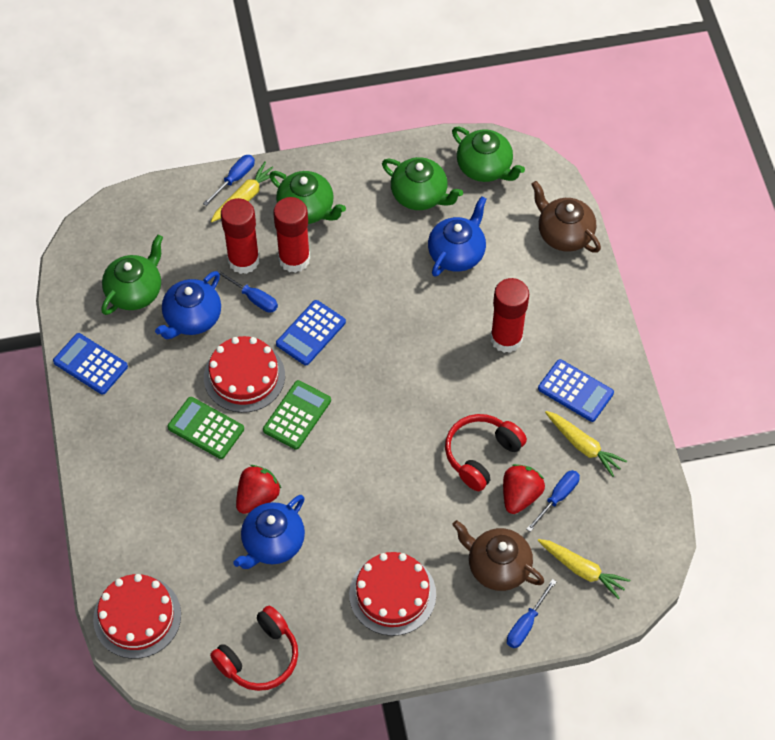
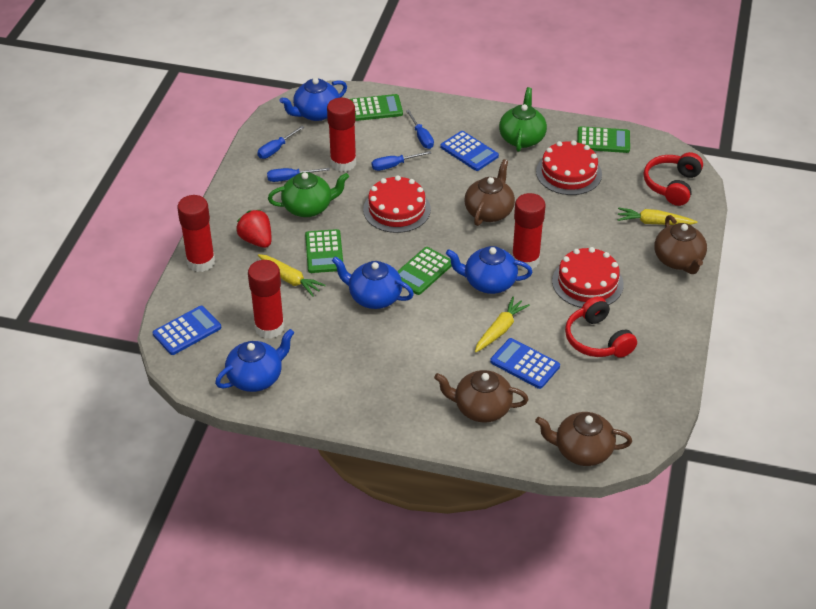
blue teapot: [155,271,221,339] [233,495,305,569] [428,196,487,277] = 3 -> [215,329,295,392] [280,78,347,121] [332,256,414,309] [446,246,532,294] = 4
brown teapot: [452,520,544,591] [531,181,601,253] = 2 -> [434,370,528,423] [464,159,515,226] [535,412,632,466] [654,215,707,274] = 4
green calculator: [168,397,244,459] [263,380,331,450] = 2 -> [305,229,343,273] [350,94,403,121] [398,247,452,295] [577,126,630,153] = 4
green teapot: [101,235,163,315] [269,171,346,224] [382,157,463,210] [452,127,525,182] = 4 -> [268,172,349,217] [499,87,547,152] = 2
red glue stick: [221,198,259,274] [273,197,310,273] [491,278,529,353] = 3 -> [177,195,215,272] [248,260,284,339] [327,98,356,172] [512,193,546,271] = 4
red strawberry: [236,465,281,514] [503,464,545,514] = 2 -> [236,210,271,248] = 1

